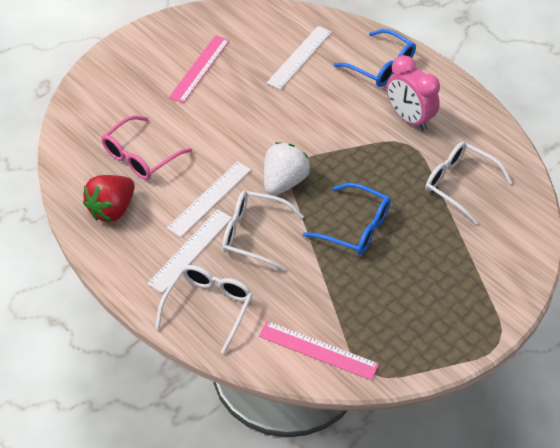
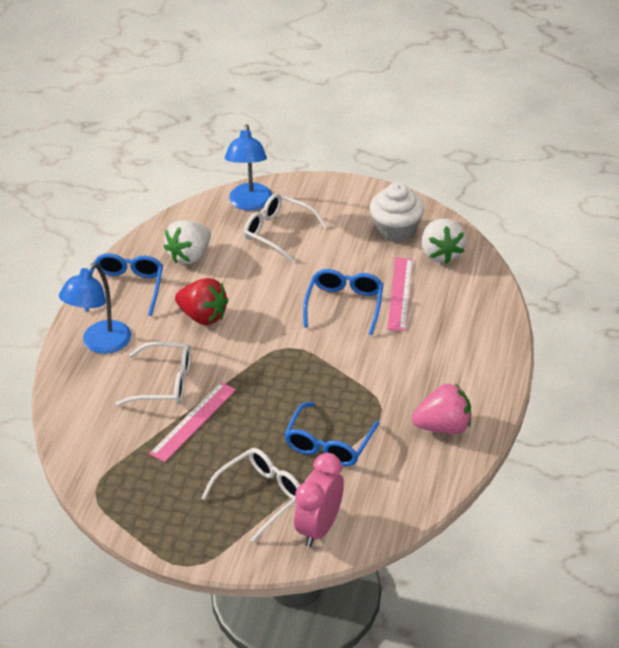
blue glasses: [303,183,391,255] [334,29,416,87] = 2 -> [85,253,163,316] [284,402,379,466] [303,269,383,335] = 3
blue lamp: none = 0 -> [59,263,131,354] [225,124,272,211] = 2
pink glasses: [101,115,192,180] = 1 -> none = 0
pink strawberry: none = 0 -> [412,384,471,434] = 1
white cupcake: none = 0 -> [370,182,424,242] = 1
white ruler: [147,209,232,293] [167,161,251,237] [267,26,332,90] = 3 -> none = 0
white strawberry: [264,142,310,196] = 1 -> [164,220,211,264] [421,219,466,264] = 2

